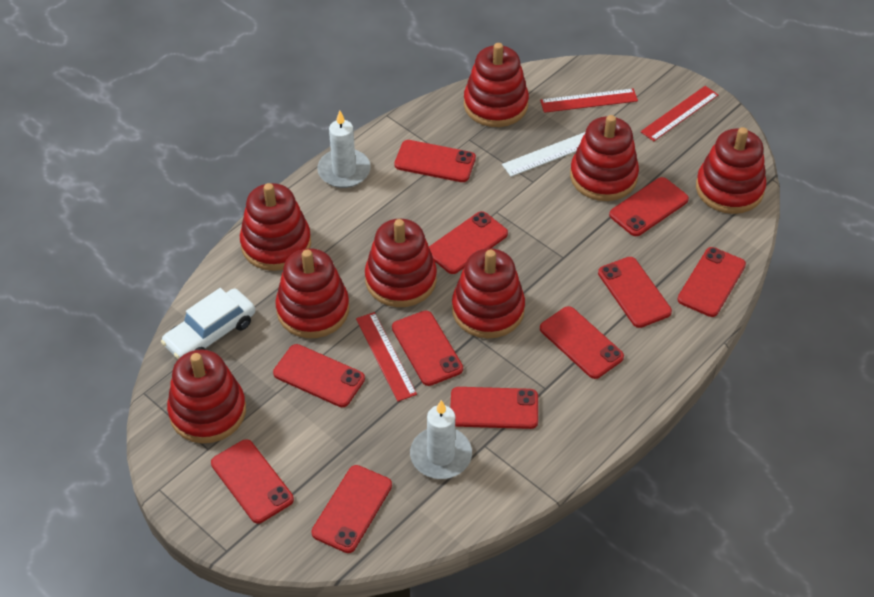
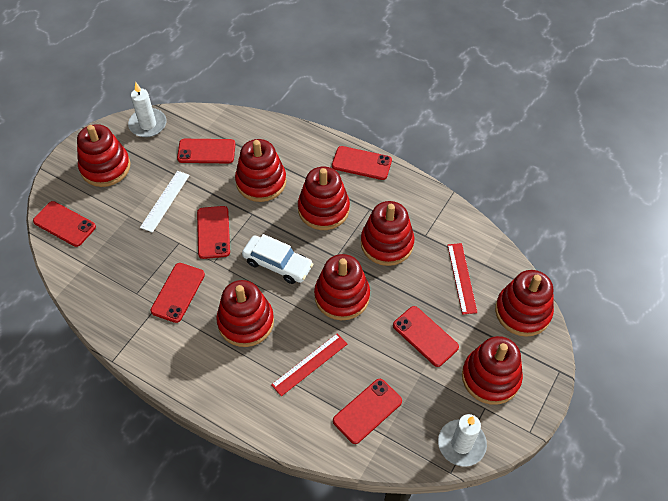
red phone: [211,439,294,524] [273,344,365,407] [311,465,392,553] [392,310,463,386] [394,140,476,182] [429,211,508,274] [450,387,538,429] [540,306,624,379] [598,257,672,328] [609,177,689,236] [678,247,746,317] = 11 -> [33,201,96,247] [151,263,205,323] [177,139,235,163] [197,206,230,259] [332,146,392,180] [333,379,402,444] [393,306,459,367] = 7
red ruler: [356,312,417,402] [540,89,638,113] [640,86,718,141] = 3 -> [271,333,347,396] [447,243,478,315] = 2

